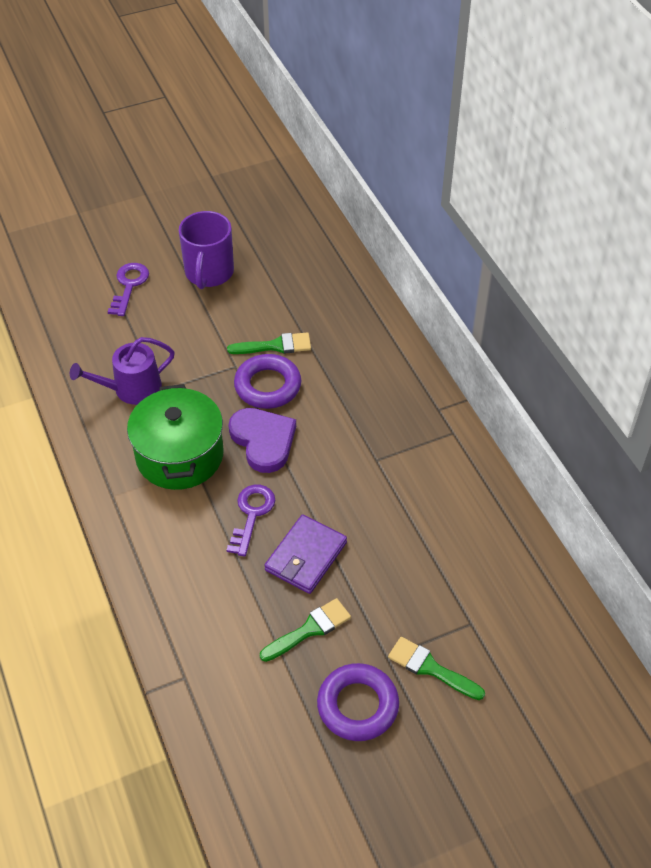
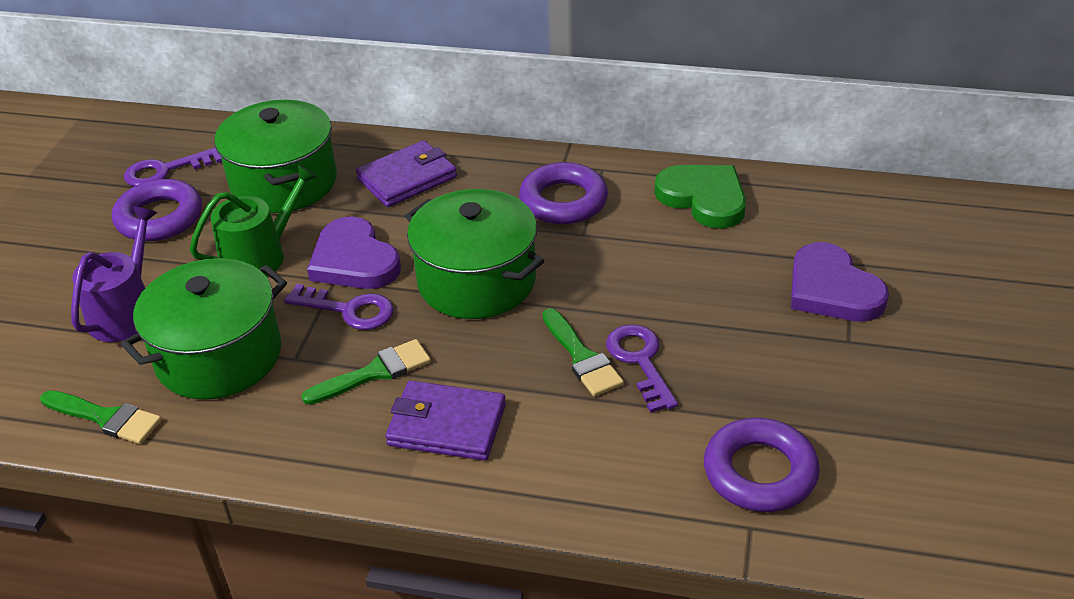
green heart: none = 0 -> [655,165,746,229] = 1
green pot: [127,384,223,490] = 1 -> [121,258,287,400] [215,100,337,213] [405,189,544,319] = 3
green watering can: none = 0 -> [190,164,318,277] = 1
purple heart: [228,408,296,473] = 1 -> [307,216,401,289] [791,242,889,321] = 2
purple key: [108,263,149,316] [227,485,275,556] = 2 -> [124,148,222,187] [284,284,394,330] [606,324,678,413] = 3
purple mug: [179,211,234,289] = 1 -> none = 0
purple ring: [234,354,301,409] [317,663,399,741] = 2 -> [112,179,202,241] [519,162,608,224] [704,418,820,512] = 3
purple wallet: [265,515,347,594] = 1 -> [356,140,457,207] [385,381,506,461] = 2

